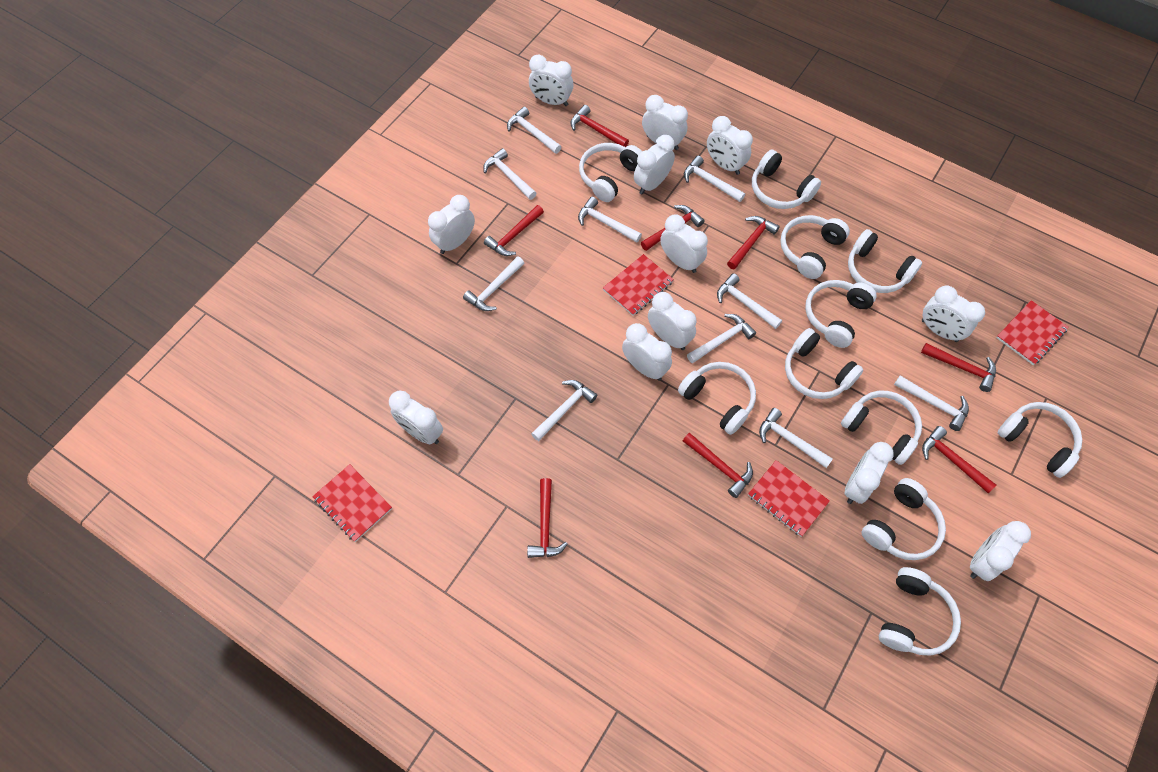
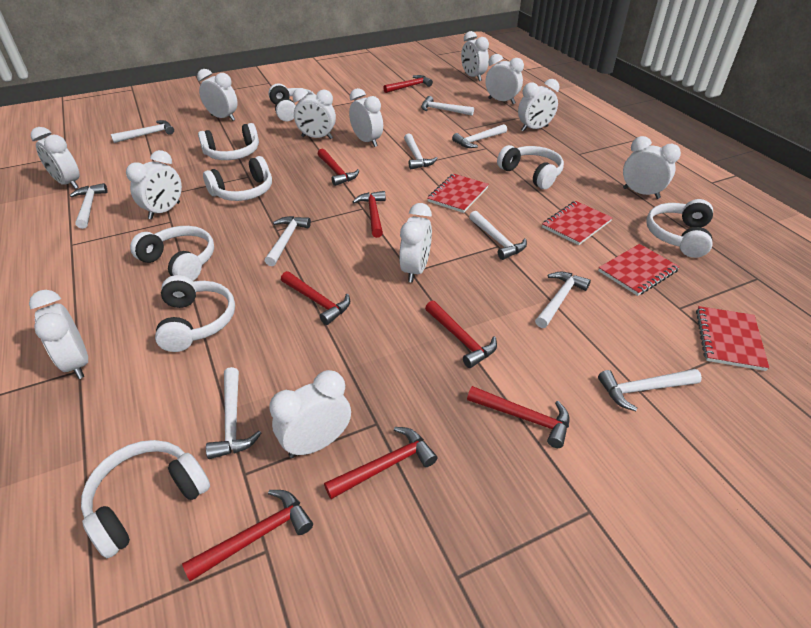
white headphones: [579,143,642,202] [678,362,756,435] [752,150,821,209] [780,215,850,279] [785,328,863,399] [805,280,877,348] [841,391,922,465] [848,229,922,293] [862,478,946,560] [879,567,961,655] [997,402,1082,478] = 11 -> [81,440,210,558] [130,226,214,281] [155,275,235,352] [198,123,259,160] [203,156,272,201] [268,84,314,121] [497,145,564,189] [646,199,713,258] = 8

